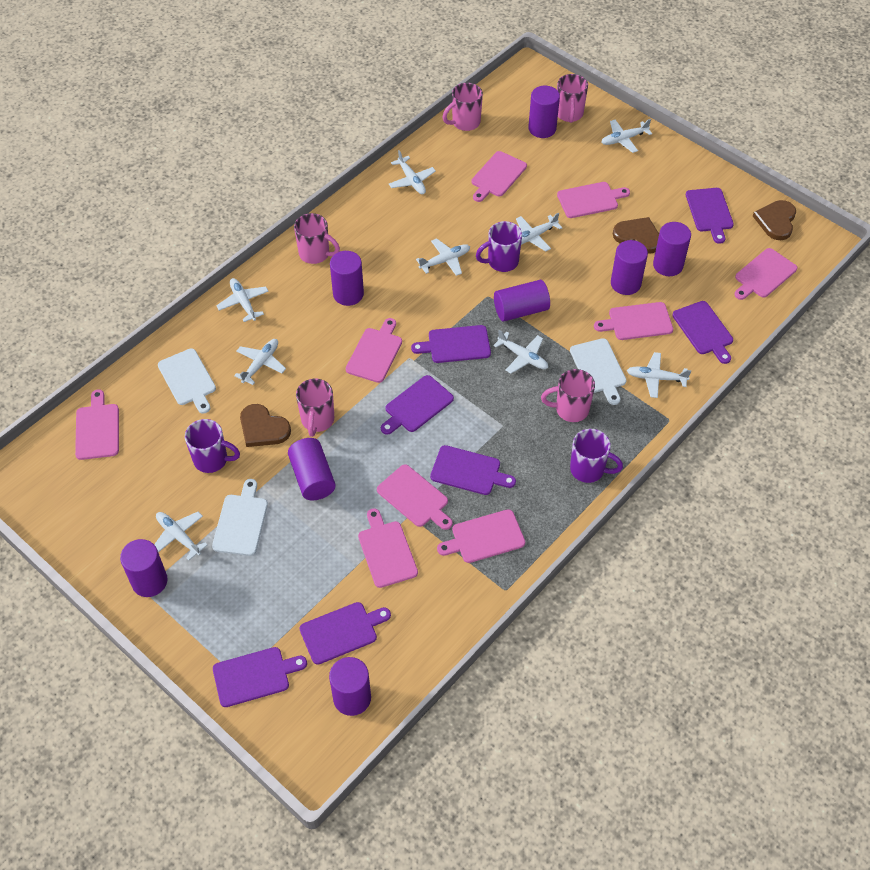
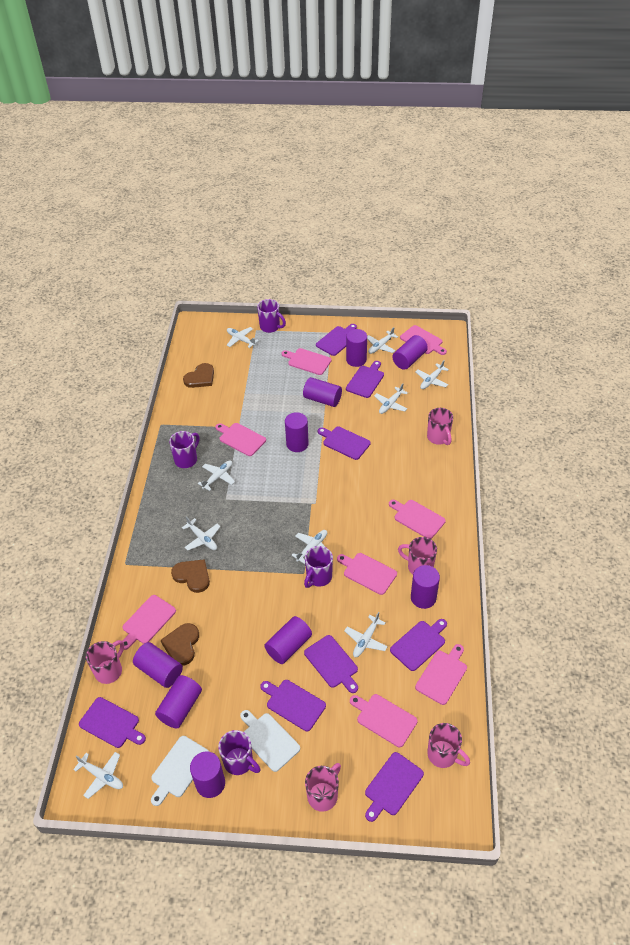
pink cutting board: [75,390,119,460] [346,318,402,383] [358,508,418,588] [377,464,453,530] [437,509,525,563] [472,151,527,202] [557,182,630,218] [594,302,673,340] [734,248,798,300] = 9 -> [122,595,176,650] [215,423,266,456] [282,348,332,375] [337,553,397,595] [350,694,418,747] [389,500,446,539] [400,325,447,355] [415,644,467,705] = 8
purple cutting board: [213,647,307,707] [300,602,391,665] [381,375,454,435] [411,325,491,363] [430,445,516,495] [672,301,733,364] [686,188,734,244] = 7 -> [79,697,146,748] [260,680,326,731] [304,635,358,693] [316,324,357,356] [318,427,371,460] [346,361,384,398] [365,752,424,822] [390,619,447,671] = 8
purple cylinder: [120,539,168,597] [288,438,336,500] [329,657,371,716] [330,251,364,306] [494,280,550,322] [528,86,560,138] [611,240,648,295] [653,222,691,276] = 8 -> [133,642,183,688] [155,675,202,728] [190,751,225,798] [264,616,312,664] [285,412,309,452] [303,377,342,407] [346,329,367,367] [392,335,428,370] [411,565,440,609] = 9
purple mug: [185,419,240,473] [476,221,522,272] [570,429,623,483] = 3 -> [169,431,200,468] [218,730,260,775] [257,299,286,333] [304,546,333,588] = 4
white cutting board: [158,348,216,414] [212,479,268,556] [570,338,627,405] = 3 -> [151,736,209,806] [240,710,300,772] = 2

